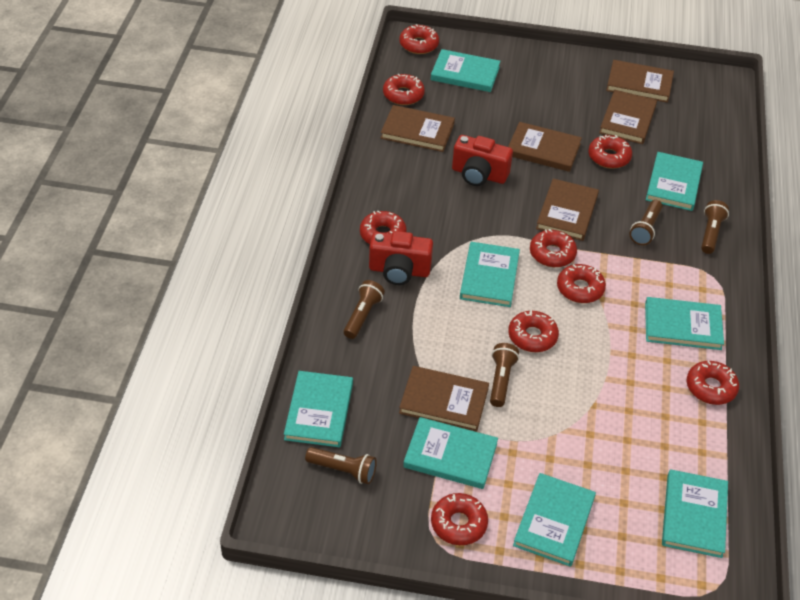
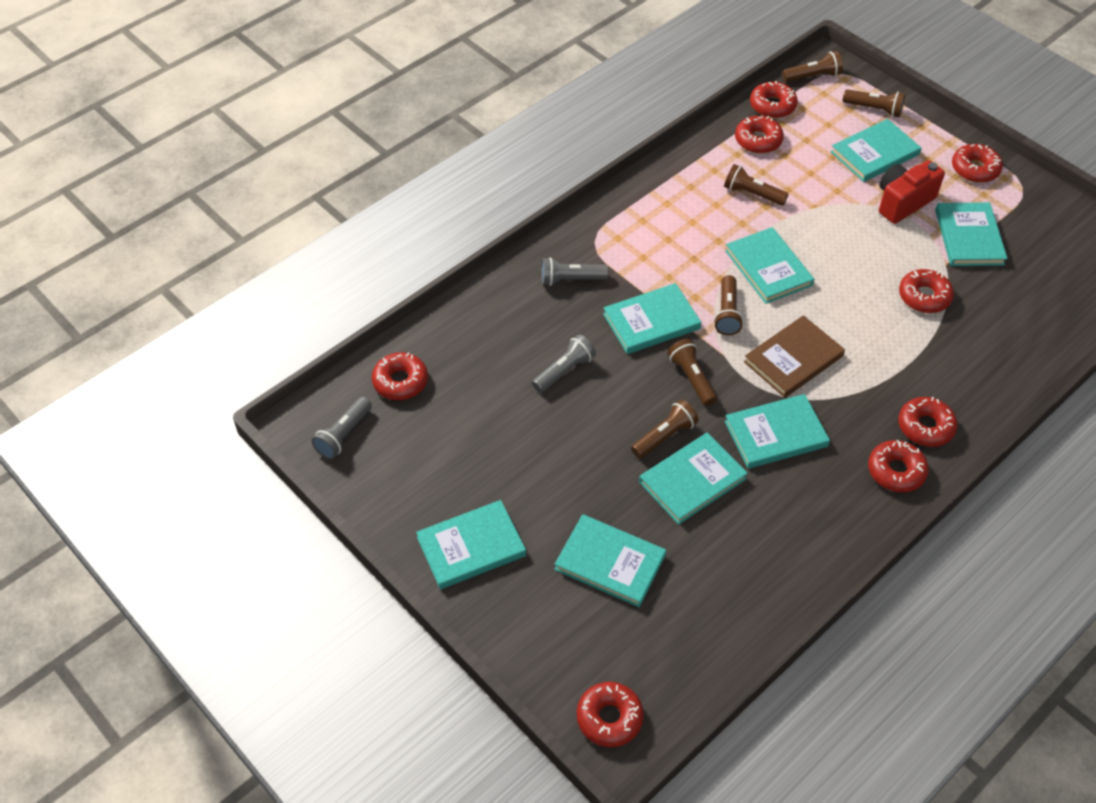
brown book: [381,105,455,152] [399,366,489,432] [508,122,582,172] [536,179,599,241] [599,90,657,144] [606,60,674,103] = 6 -> [744,315,845,398] = 1
brown flashlight: [305,447,377,484] [344,280,385,339] [490,343,519,407] [630,200,662,245] [701,200,729,254] = 5 -> [631,400,699,459] [667,339,717,406] [714,275,743,335] [724,164,789,206] [782,51,843,82] [843,89,905,117] = 6
grey flashlight: none = 0 -> [312,397,372,459] [532,335,596,393] [541,257,608,286] = 3
red camera: [369,231,433,285] [452,135,513,186] = 2 -> [879,160,945,224] = 1
red donut: [360,211,407,244] [383,74,425,105] [399,24,439,54] [431,493,488,545] [508,310,559,352] [530,229,577,267] [557,264,606,303] [588,134,632,169] [687,361,739,405] = 9 -> [372,352,428,400] [577,682,644,747] [735,116,784,153] [750,81,798,118] [868,440,929,492] [898,397,957,447] [899,269,954,313] [952,144,1003,183] = 8

